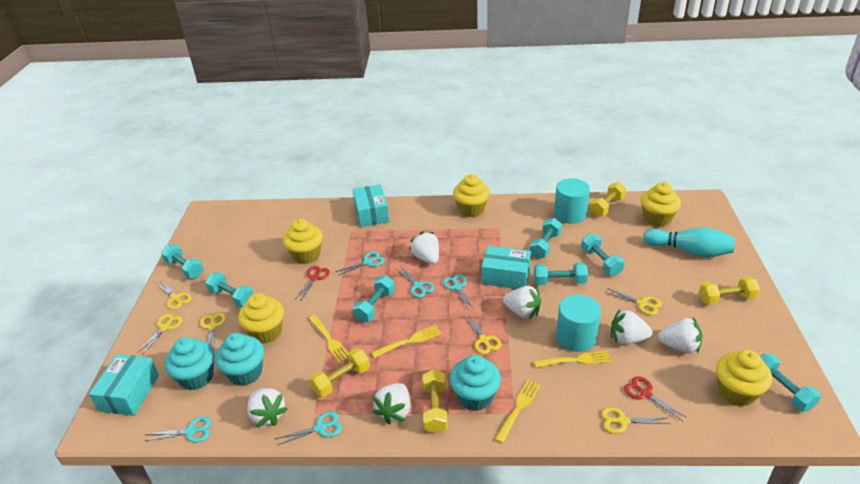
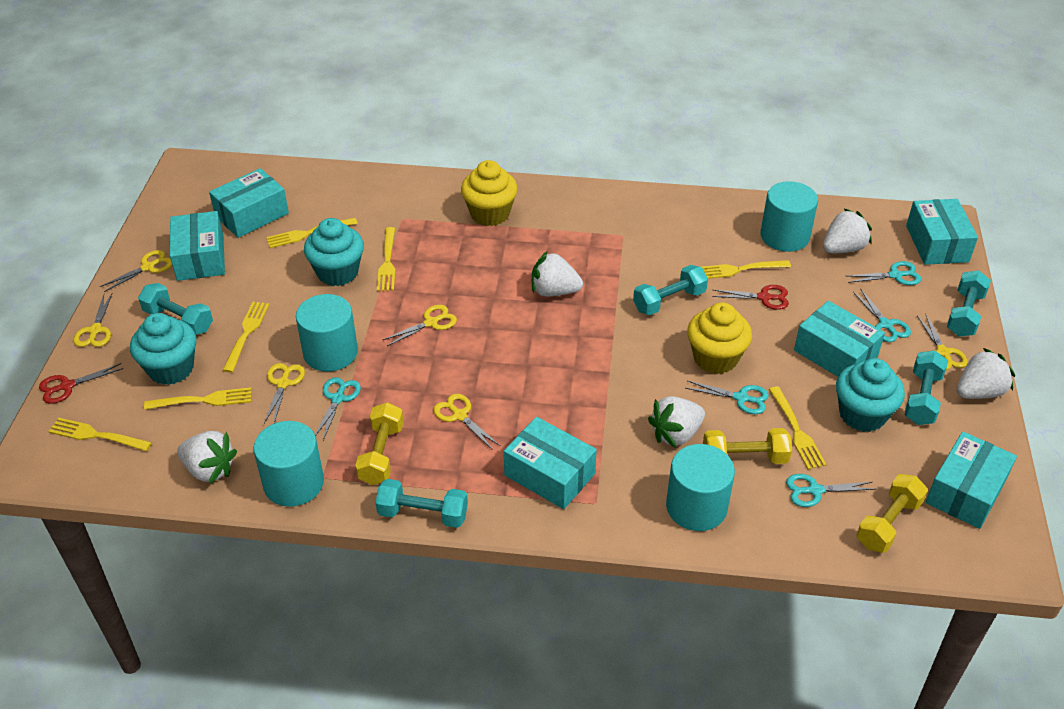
turquoise bowling pin: [643,227,735,257] = 1 -> none = 0
turquoise box: [89,354,159,416] [353,184,389,227] [481,246,531,289] = 3 -> [170,211,225,281] [209,168,289,238] [504,417,597,509] [794,301,885,377] [906,199,978,265] [926,431,1017,529] = 6
turquoise cylinder: [554,178,590,224] [556,295,601,352] = 2 -> [253,421,324,507] [296,294,358,371] [666,444,735,531] [761,181,818,252] = 4
turquoise dumbbell: [161,244,204,279] [205,272,253,307] [353,275,395,322] [530,218,562,259] [534,263,588,285] [581,233,624,276] [760,354,821,412] = 7 -> [138,283,213,335] [375,479,468,528] [633,265,708,315] [905,350,948,425] [947,270,991,337] = 5
white strawberry: [247,388,288,427] [373,383,410,425] [410,231,439,264] [503,286,541,319] [611,309,652,345] [658,317,703,354] = 6 -> [177,431,237,484] [532,251,583,297] [648,396,705,448] [823,209,872,253] [957,348,1015,399] = 5
yellow cupcake: [238,293,284,344] [283,219,323,264] [453,174,490,217] [641,182,681,227] [716,350,772,407] = 5 -> [461,160,518,226] [687,302,752,374] = 2
yellow dumbbell: [309,348,370,397] [423,369,448,433] [590,182,626,217] [699,276,760,305] = 4 -> [355,402,404,485] [703,428,792,464] [857,474,928,553] = 3
yellow fork: [309,315,348,363] [371,325,442,358] [495,380,541,443] [534,351,612,367] = 4 -> [48,418,152,451] [144,387,252,410] [222,302,269,373] [266,218,358,248] [377,227,396,291] [702,260,791,279] [769,386,826,470] = 7

